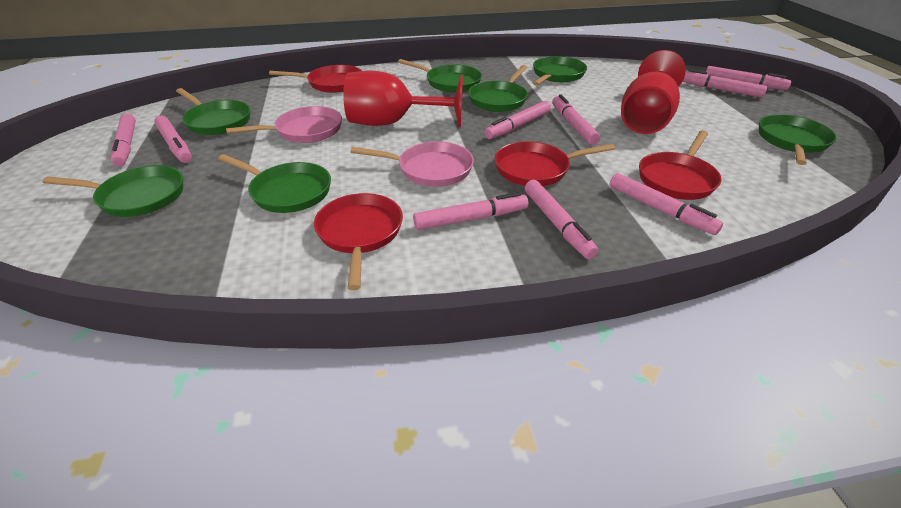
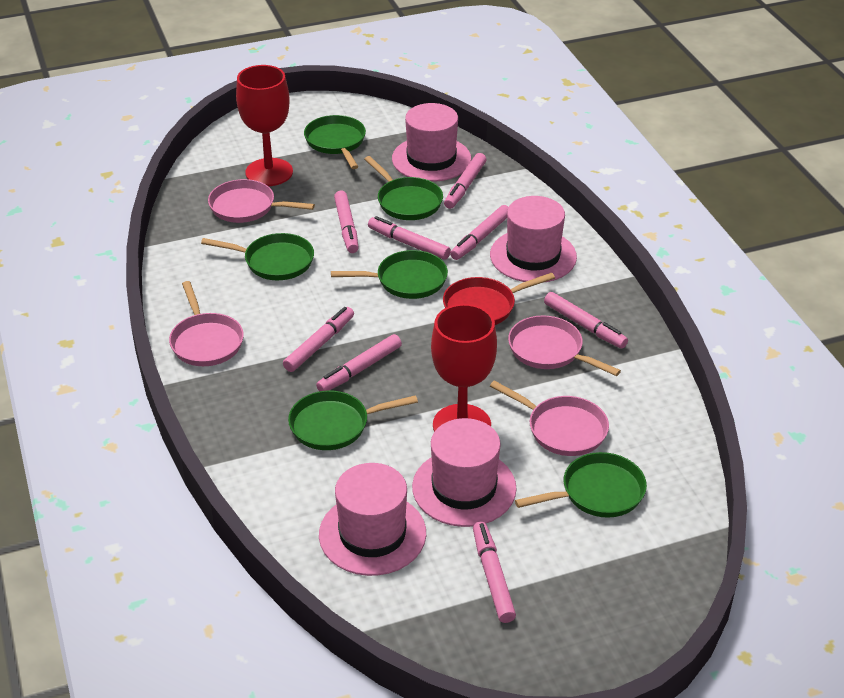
green pan: [43,165,183,217] [176,88,251,135] [218,154,331,213] [398,59,482,92] [468,65,528,112] [533,56,587,86] [759,114,837,165] = 7 -> [201,233,314,280] [288,391,418,450] [304,115,366,169] [331,250,448,299] [364,156,443,220] [515,452,647,518] = 6
pink hat: none = 0 -> [319,463,426,576] [392,103,471,182] [412,418,516,527] [490,196,577,282] = 4
pink marker: [110,114,136,167] [154,116,192,163] [413,192,528,230] [484,101,551,139] [525,180,598,259] [552,94,600,145] [609,173,723,235] [682,69,767,98] [706,66,792,90] = 9 -> [283,307,354,372] [316,334,402,391] [334,190,359,253] [368,216,451,260] [444,153,486,209] [450,205,508,260] [473,522,516,623] [544,292,628,349] = 8
pink pan: [226,106,342,143] [350,141,474,187] = 2 -> [169,281,244,366] [208,179,315,223] [490,380,609,456] [508,315,621,376] = 4
red pan: [269,65,362,93] [314,193,403,290] [495,141,615,186] [639,130,721,200] = 4 -> [443,273,555,325] = 1

